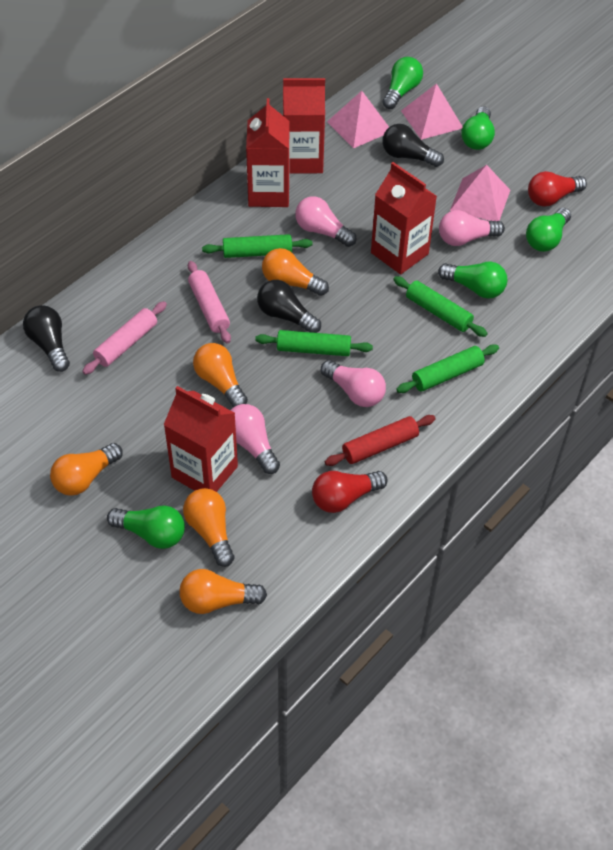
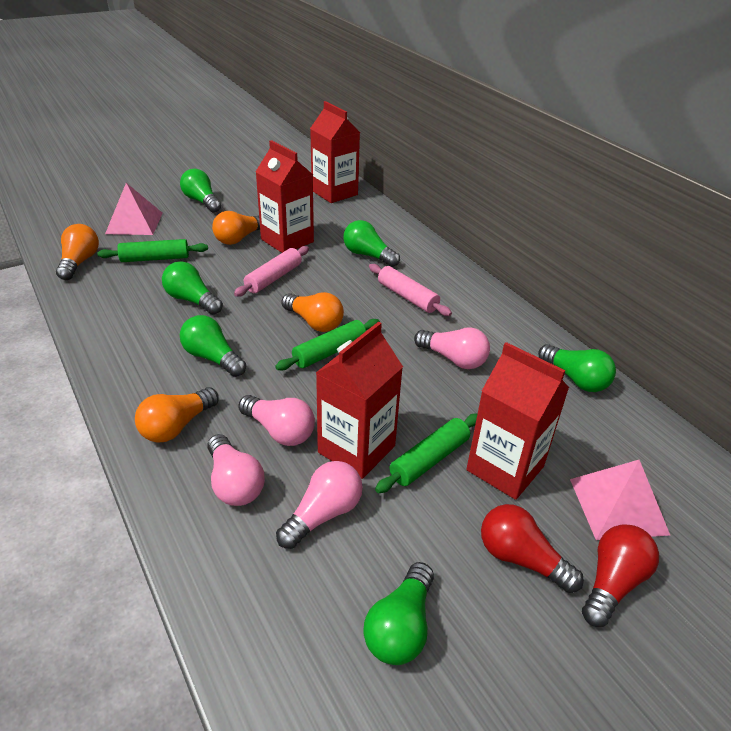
black light bulb: [23,305,70,372] [257,280,321,333] [382,124,444,167] = 3 -> none = 0
green light bulb: [107,505,185,549] [383,57,423,109] [438,261,507,299] [461,107,495,150] [526,208,571,252] = 5 -> [162,261,223,315] [180,169,221,213] [180,315,246,377] [343,220,400,267] [363,562,434,665] [538,344,616,392] = 6
green rolling pin: [202,234,313,258] [255,330,373,356] [393,276,488,337] [396,344,499,393] = 4 -> [97,239,208,262] [275,319,380,371] [375,413,478,493] = 3
orange light bulb: [50,443,123,496] [180,569,267,614] [183,488,234,567] [193,343,248,407] [262,248,329,296] = 5 -> [56,224,99,280] [135,387,219,442] [212,211,260,245] [281,292,344,332] = 4
pink pyramid: [327,91,389,148] [401,83,463,140] [450,165,510,221] = 3 -> [105,183,163,235] [570,460,670,540] = 2
red rolling pin: [325,415,436,466] = 1 -> none = 0

